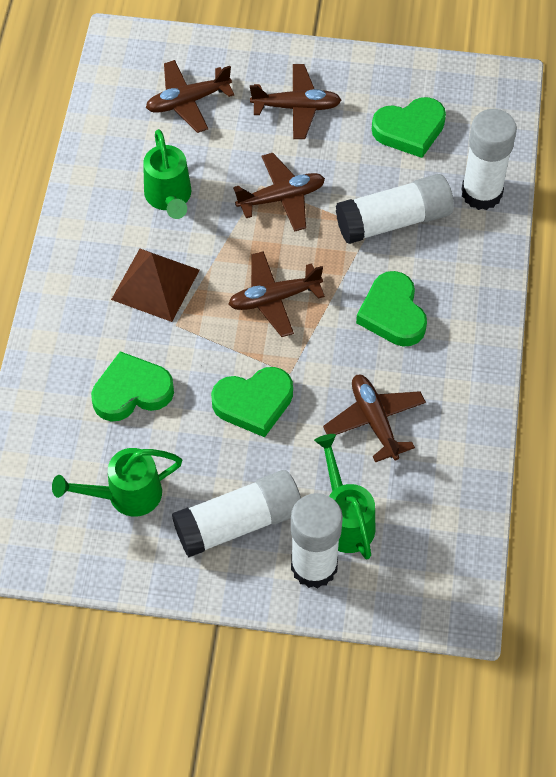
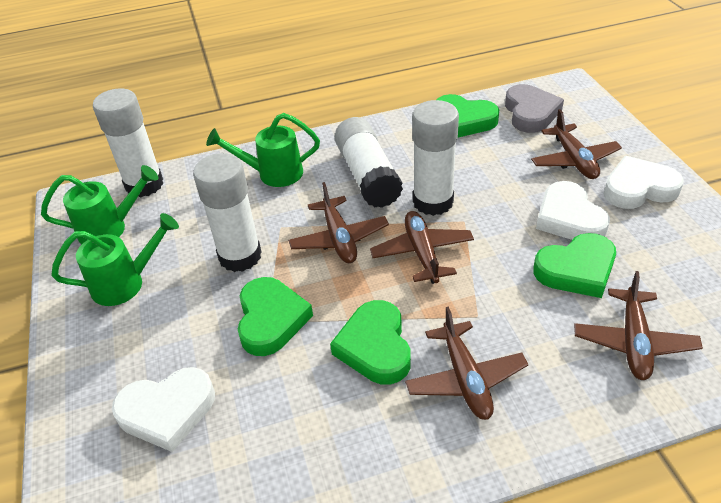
brown pyramid: [111,249,200,322] = 1 -> none = 0
grey heart: none = 0 -> [505,84,564,133] = 1
white heart: none = 0 -> [112,367,215,452] [536,181,610,240] [604,156,684,209] = 3

